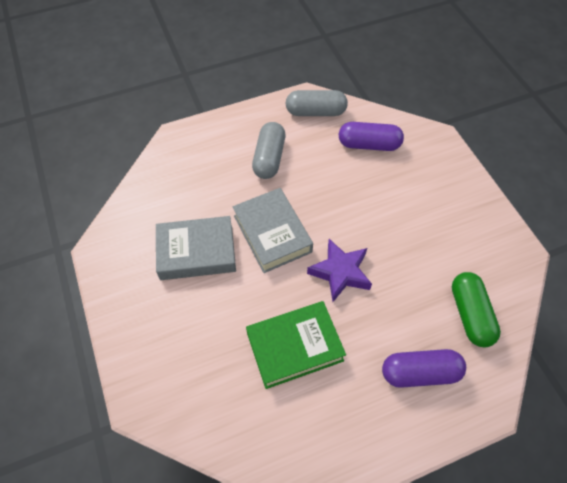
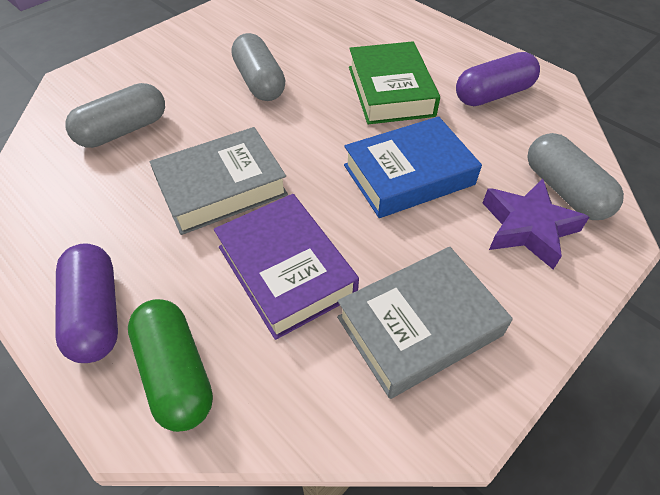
blue book: none = 0 -> [344,116,482,218] = 1
grey capsule: [252,122,285,179] [285,90,348,116] = 2 -> [65,83,165,148] [232,33,285,101] [527,133,624,220] = 3
purple book: none = 0 -> [214,194,359,340] = 1

